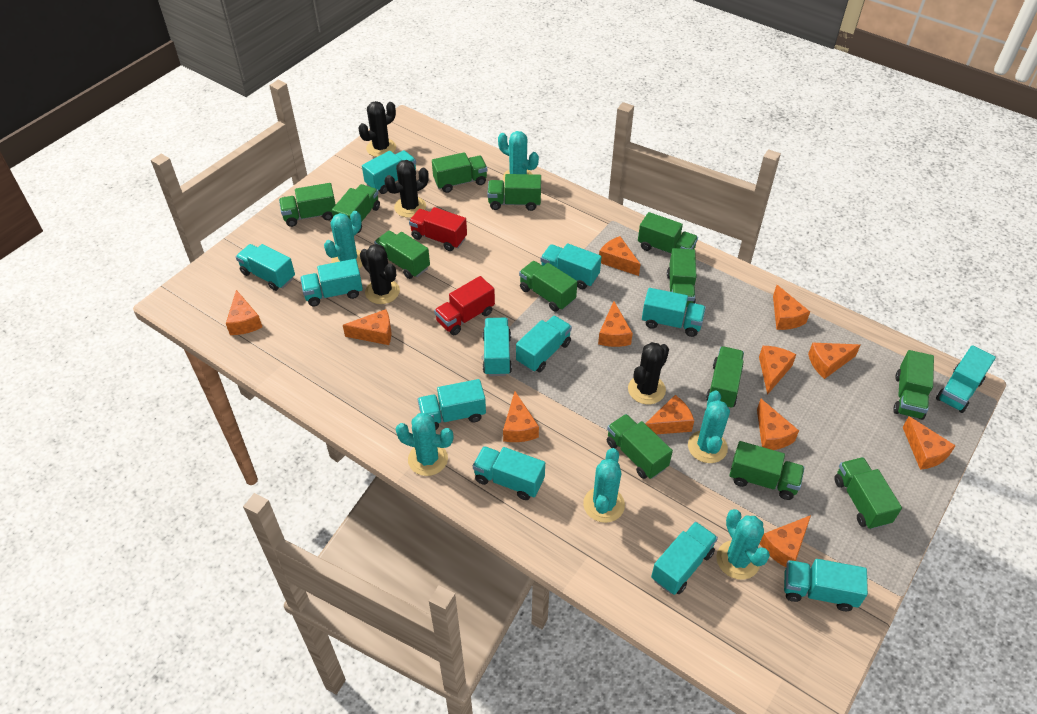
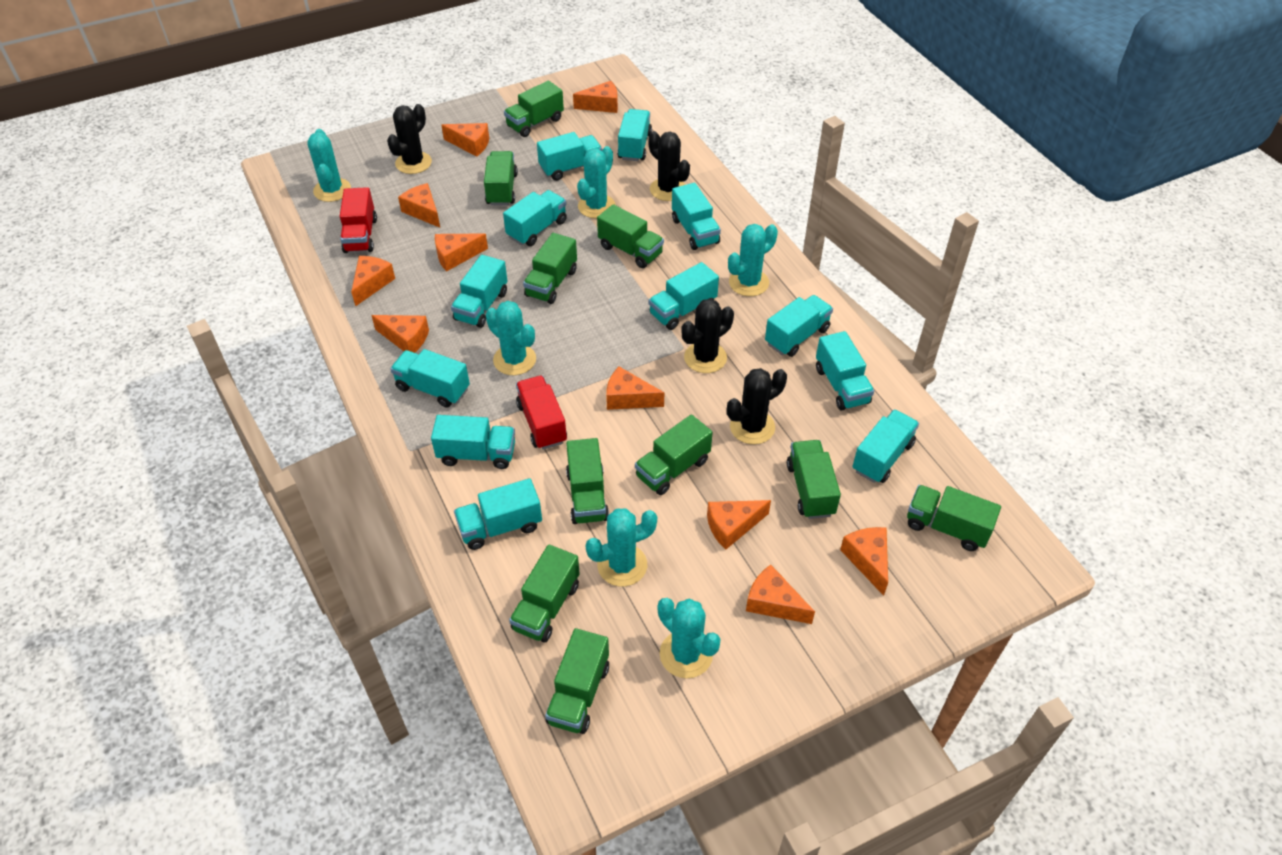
green truck: [279,183,336,227] [332,184,380,233] [374,231,430,279] [432,152,487,193] [487,174,541,211] [519,261,577,312] [607,414,673,479] [638,212,698,254] [667,248,696,307] [706,346,744,408] [729,441,805,500] [834,457,902,530] [893,350,934,420] = 13 -> [484,151,518,206] [504,81,564,137] [509,545,580,642] [523,233,577,304] [545,628,609,734] [566,438,609,524] [597,204,664,268] [635,414,713,495] [787,440,841,519] [907,485,1001,551] = 10
orange cheese: [226,290,262,335] [343,309,391,345] [503,391,539,442] [598,301,633,347] [599,236,641,276] [645,395,694,434] [757,399,799,450] [759,346,796,395] [760,515,811,567] [773,285,810,330] [808,343,861,379] [903,416,956,470] = 12 -> [351,256,395,306] [371,315,429,353] [398,183,440,228] [435,233,488,271] [441,123,489,157] [573,81,618,113] [606,367,664,410] [707,500,771,550] [746,565,815,624] [840,527,888,596] = 10

